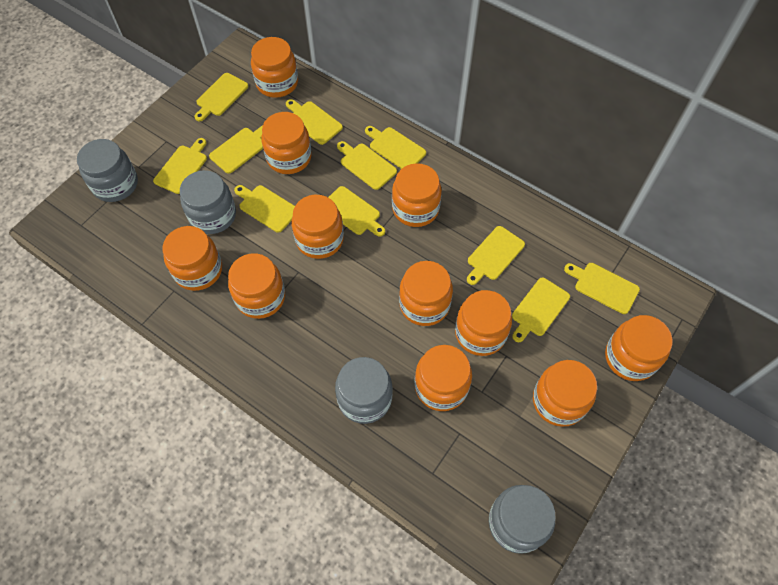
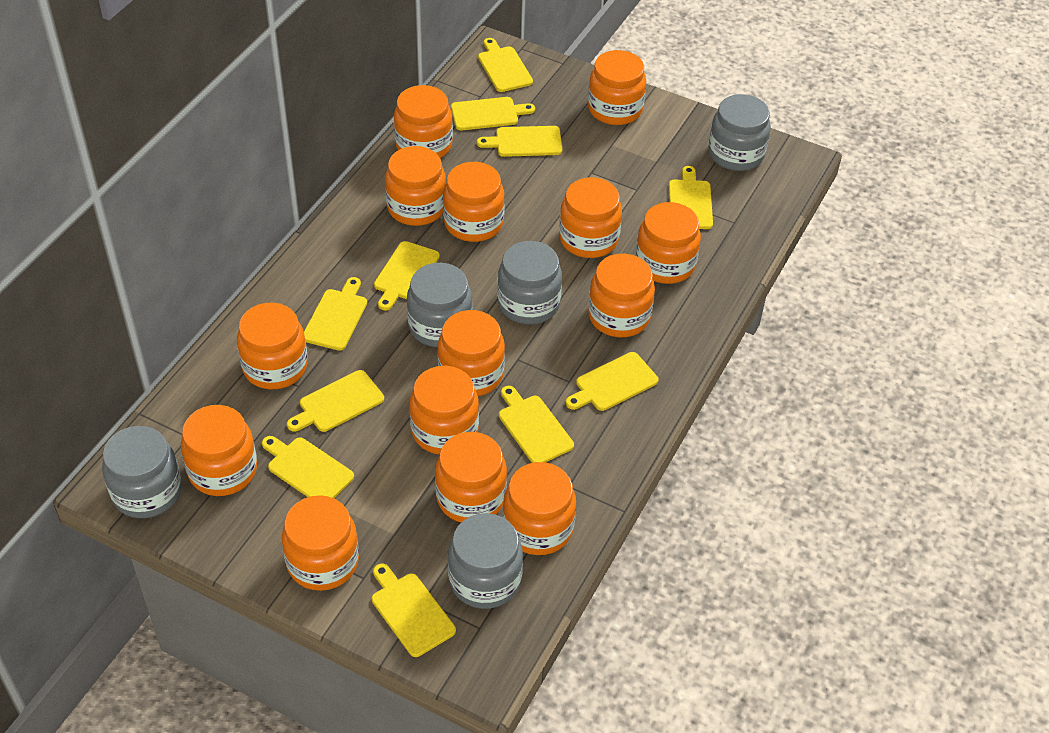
grey jar: [77,139,138,202] [180,170,236,234] [335,357,393,424] [489,485,556,554] = 4 -> [102,426,182,518] [407,263,472,347] [448,513,523,609] [497,241,562,324] [709,94,771,171] = 5
orange jar: [162,226,222,291] [228,253,285,319] [251,37,298,98] [261,112,312,174] [291,195,344,259] [392,163,442,227] [399,261,453,326] [415,345,472,411] [455,290,512,356] [533,360,597,427] [605,315,673,381] = 11 -> [181,405,257,496] [237,303,308,389] [282,495,359,591] [385,146,446,226] [394,85,453,158] [410,366,479,454] [435,432,507,523] [437,310,505,396] [443,162,505,242] [503,462,576,555] [559,177,622,258] [588,50,646,125] [588,253,655,337] [636,202,701,284] = 14

